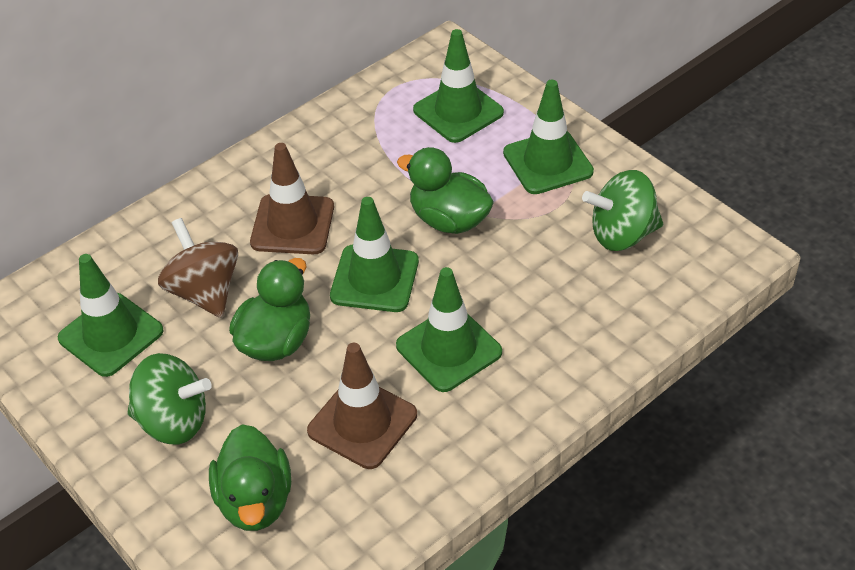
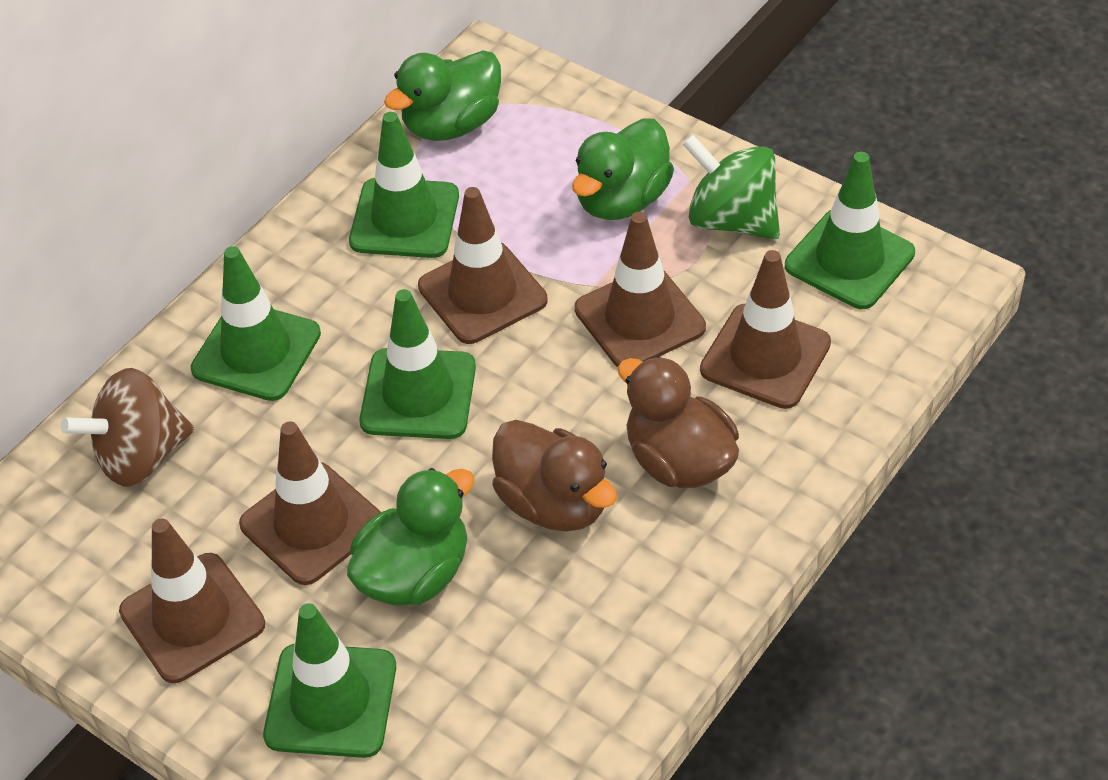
brown duck: none = 0 -> [492,420,617,532] [618,356,739,488] = 2
brown traffic cone: [250,143,334,254] [307,343,417,469] = 2 -> [119,519,265,683] [239,422,381,585] [418,187,548,344] [574,212,706,367] [700,250,831,409] = 5
green spinning top: [127,353,212,444] [582,170,663,251] = 2 -> [683,134,780,240] = 1

